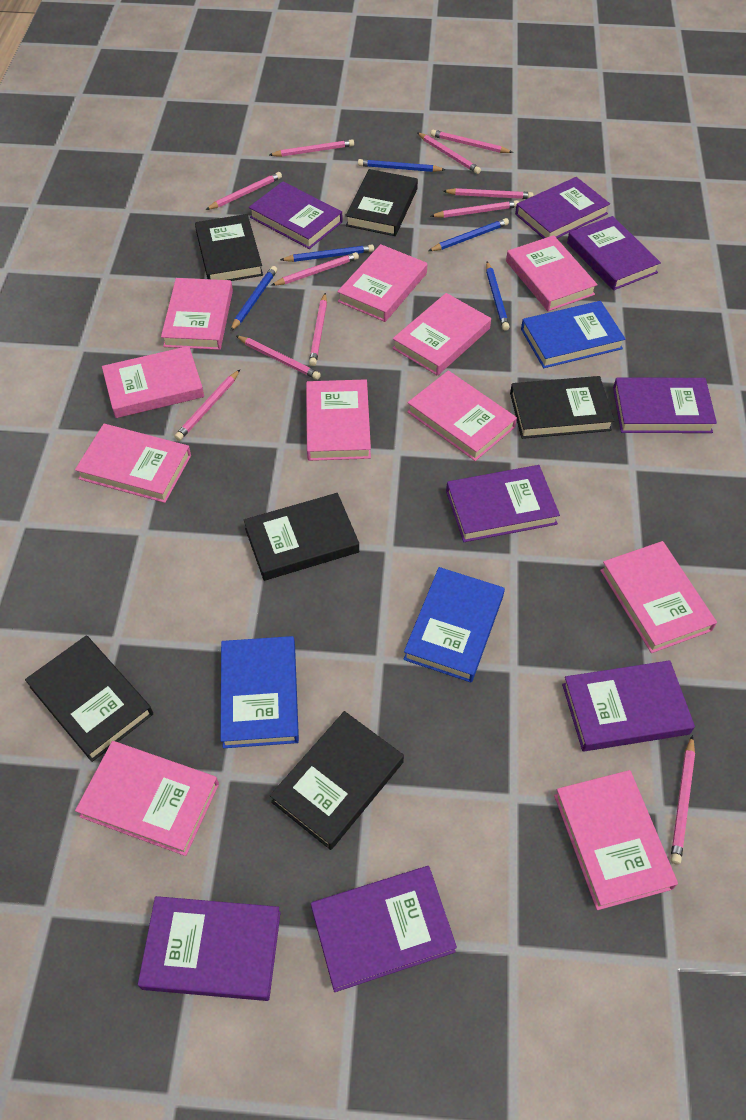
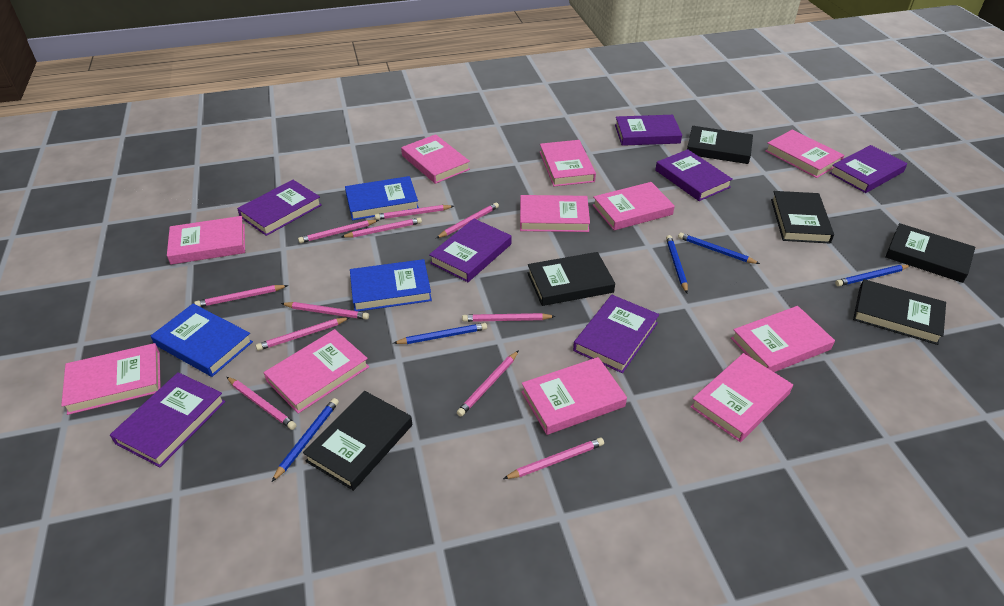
purple book: [138,896,281,1001] [249,181,343,249] [311,866,457,992] [446,465,560,542] [515,177,610,239] [562,660,695,752] [567,216,661,290] [613,378,717,433] = 8 -> [110,372,226,467] [237,180,322,236] [429,219,511,282] [573,295,659,373] [615,115,682,146] [655,149,733,201] [829,145,907,193] = 7

